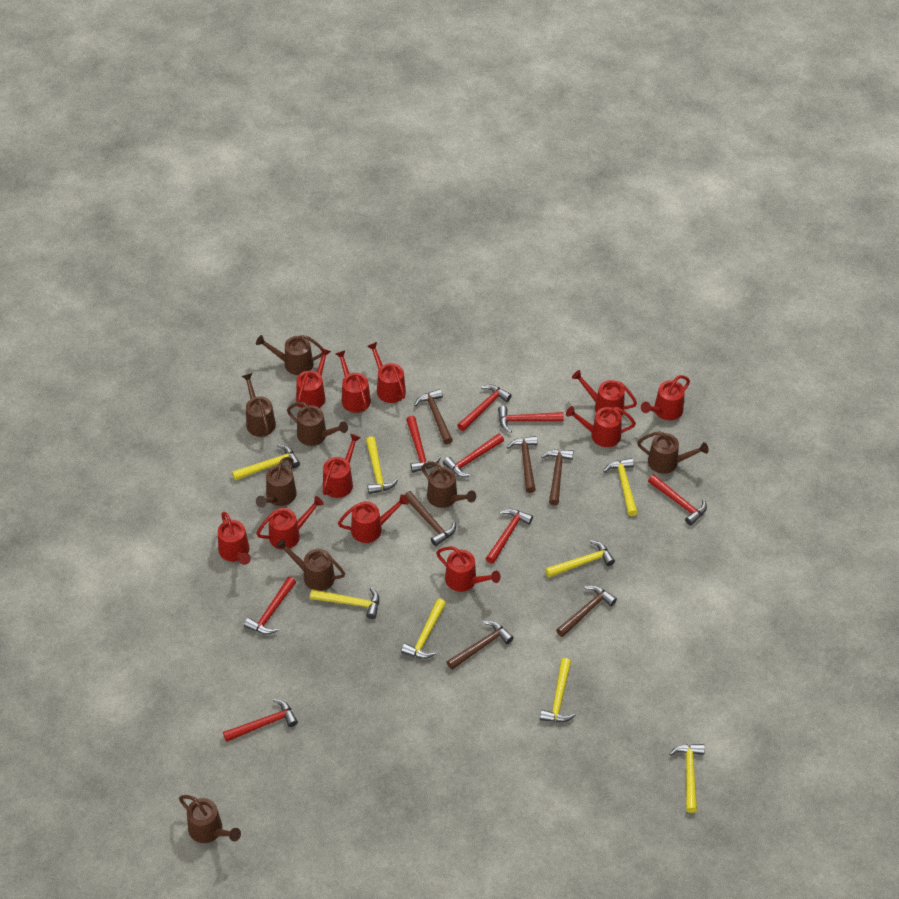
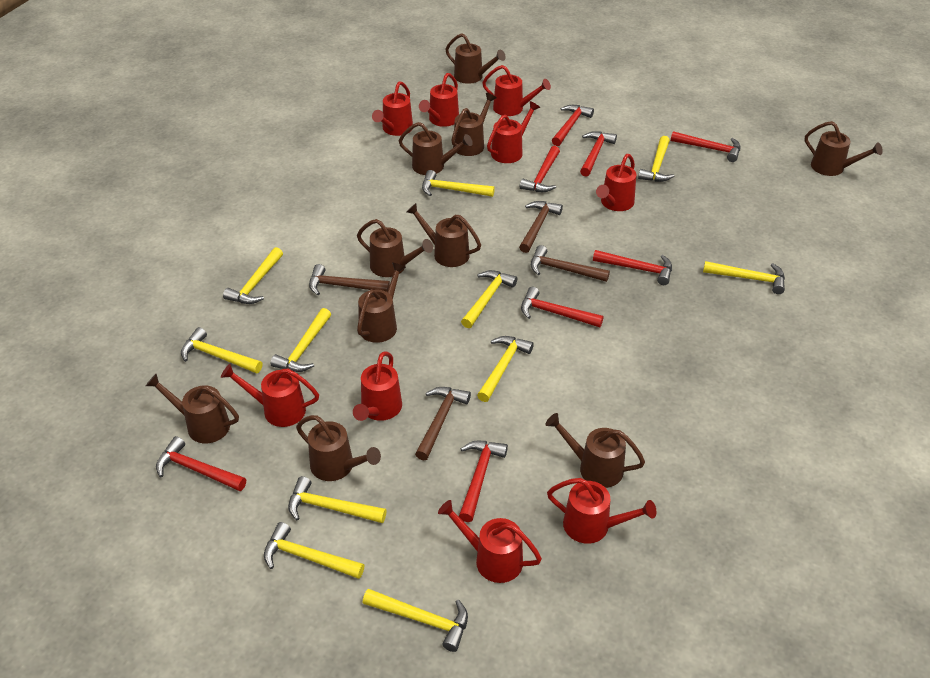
brown hammer: [404,491,456,546] [414,389,453,444] [447,621,514,670] [507,436,538,493] [541,449,573,505] [556,585,617,637] = 6 -> [309,264,390,295] [415,387,471,460] [519,201,563,253] [531,245,610,282] = 4
brown watering can: [179,795,241,843] [242,373,276,437] [256,335,322,375] [256,457,297,508] [276,539,345,591] [287,402,348,446] [421,462,476,508] [637,431,709,474] = 8 -> [146,373,239,443] [296,415,381,481] [357,219,433,277] [357,262,406,343] [399,122,473,175] [407,203,481,267] [445,33,506,84] [451,93,496,156] [545,413,645,488] [805,121,883,176] = 10
red watering can: [218,512,251,565] [256,496,324,550] [296,348,331,408] [322,434,361,498] [336,350,371,413] [338,494,409,543] [367,342,406,403] [436,546,501,592] [566,406,636,447] [572,370,637,416] [641,375,690,420] = 11 -> [221,364,319,427] [353,352,402,421] [372,82,413,136] [419,73,459,127] [438,500,542,583] [482,65,551,116] [487,101,540,163] [547,478,656,544] [596,154,637,211] = 9
yellow hammer: [232,444,300,481] [310,587,379,619] [366,437,398,494] [401,599,446,659] [540,658,576,722] [545,540,615,577] [604,458,638,516] [669,744,705,813] = 8 -> [181,327,262,373] [223,247,283,304] [264,522,364,579] [270,308,331,372] [288,476,387,523] [363,589,468,652] [422,170,495,197] [461,270,517,328] [477,336,534,402] [638,136,674,182] [703,261,785,294] = 11

